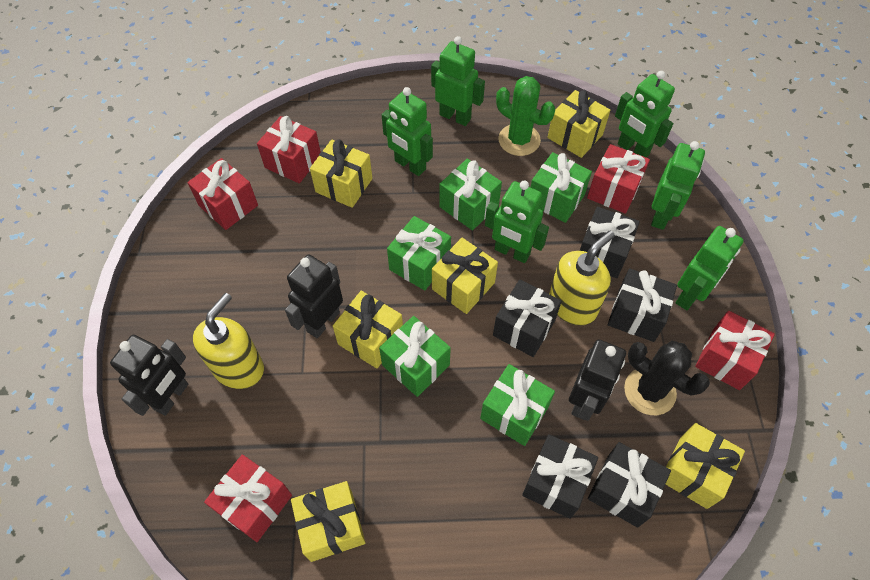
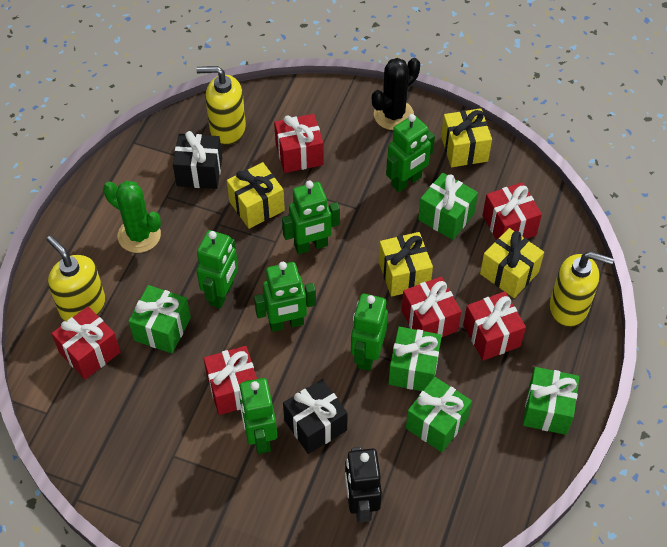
black gift: [493,280,562,357] [522,434,598,519] [580,207,640,278] [588,442,671,528] [608,268,677,342] = 5 -> [173,131,222,189] [283,379,348,454] = 2
black robot: [110,335,188,416] [285,254,343,338] [569,339,626,421] = 3 -> [345,447,382,522] = 1
red gift: [187,158,258,230] [204,454,292,542] [257,116,321,183] [587,144,650,214] [695,311,775,390] = 5 -> [52,306,121,379] [203,346,257,415] [274,114,324,173] [401,276,462,338] [463,291,526,361] [483,182,542,240] = 6
yellow gift: [291,481,365,562] [310,139,372,208] [333,291,403,368] [432,238,498,314] [548,90,610,158] [666,423,745,509] = 6 -> [227,162,285,229] [379,232,433,297] [441,108,492,167] [480,228,544,298] = 4
yellow soap dispenser: [193,293,264,389] [549,231,615,326] = 2 -> [47,236,105,321] [196,66,246,145] [549,251,614,327] = 3

